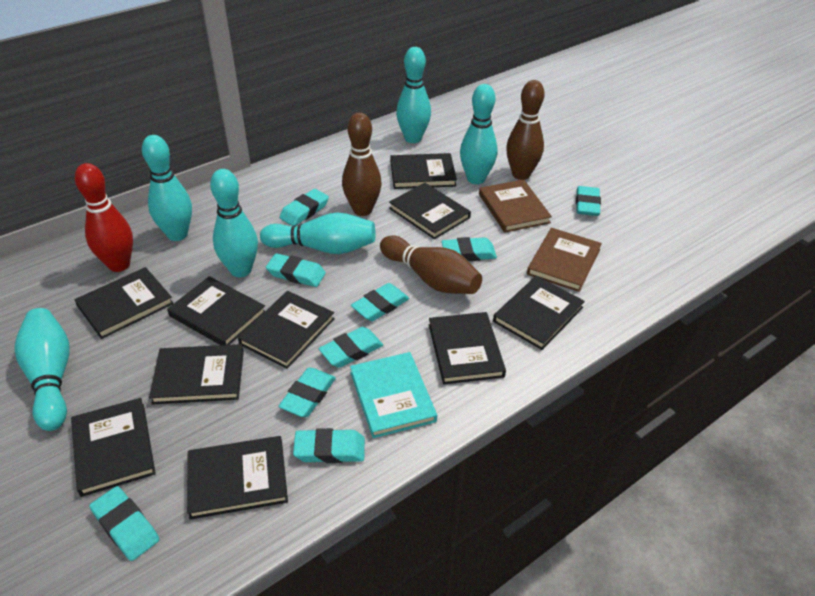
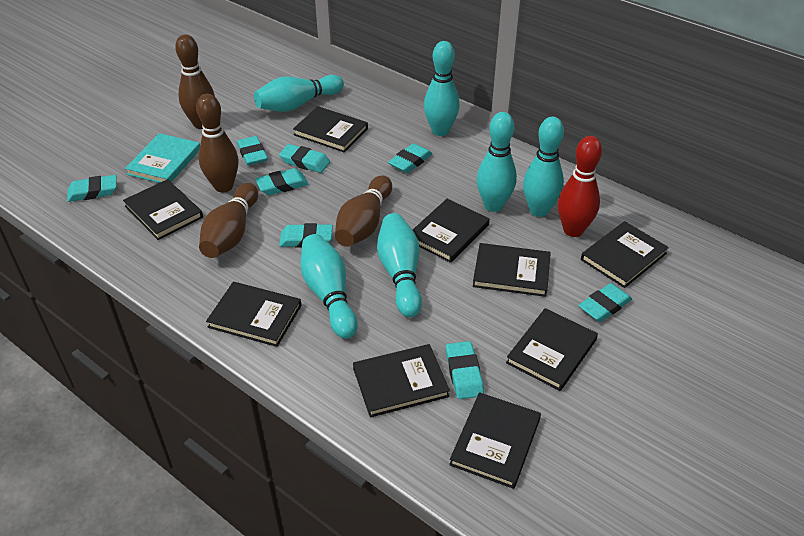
black book: [71,398,156,497] [74,267,174,339] [149,344,244,405] [167,276,265,345] [187,436,288,520] [238,291,335,369] [389,183,471,239] [390,153,457,189] [429,312,506,384] [493,276,585,350] = 10 -> [123,179,203,240] [206,282,302,347] [293,106,368,152] [353,344,450,417] [413,199,490,263] [449,392,541,489] [473,243,551,297] [506,308,598,391] [581,221,669,288] = 9
brown book: [479,179,552,233] [527,228,602,292] = 2 -> none = 0
brown bowling pin: [342,112,382,216] [380,235,482,294] [506,80,545,180] = 3 -> [175,34,215,129] [196,94,239,192] [199,183,258,258] [335,176,392,247] = 4
turquoise eraser: [89,486,159,561] [266,253,326,287] [278,367,336,417] [279,189,329,226] [293,428,365,463] [319,327,383,368] [351,283,409,321] [442,237,497,261] [576,186,601,216] = 9 -> [67,175,117,202] [237,136,268,166] [255,168,308,195] [279,144,330,173] [279,223,333,248] [388,143,432,173] [446,341,484,399] [578,283,632,322] = 8

